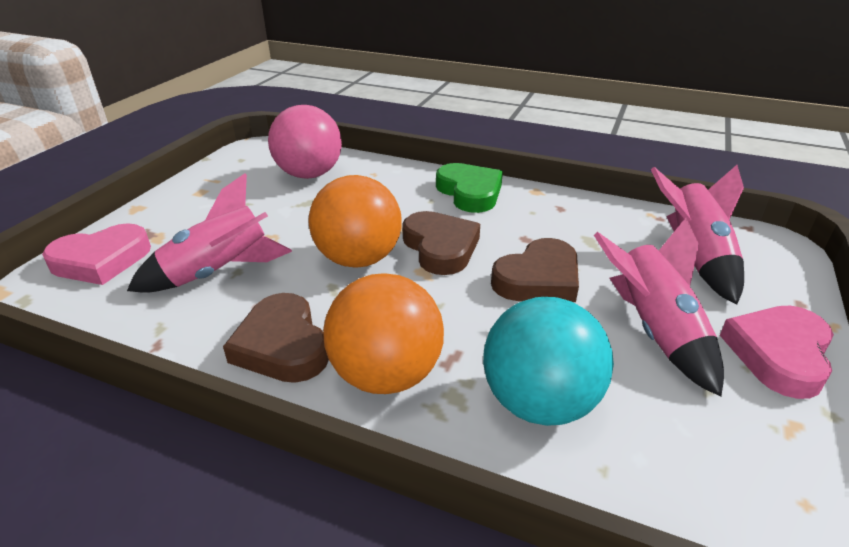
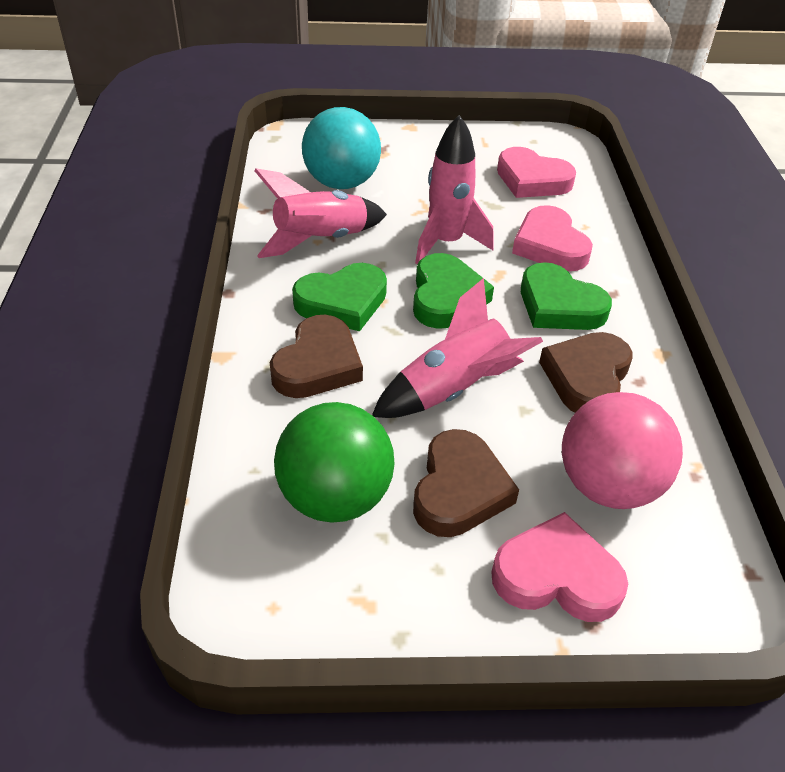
green ball: none = 0 -> [274,402,395,523] = 1
green heart: [436,163,503,213] = 1 -> [292,263,387,331] [413,253,494,329] [521,262,612,330] = 3
orange ball: [309,175,402,268] [323,273,444,394] = 2 -> none = 0
pink heart: [42,223,151,285] [720,306,834,399] = 2 -> [491,512,628,622] [497,147,576,198] [512,205,593,271] = 3

